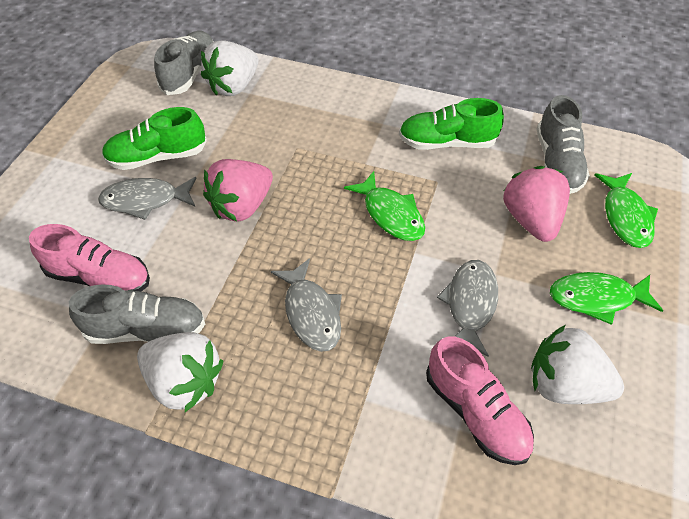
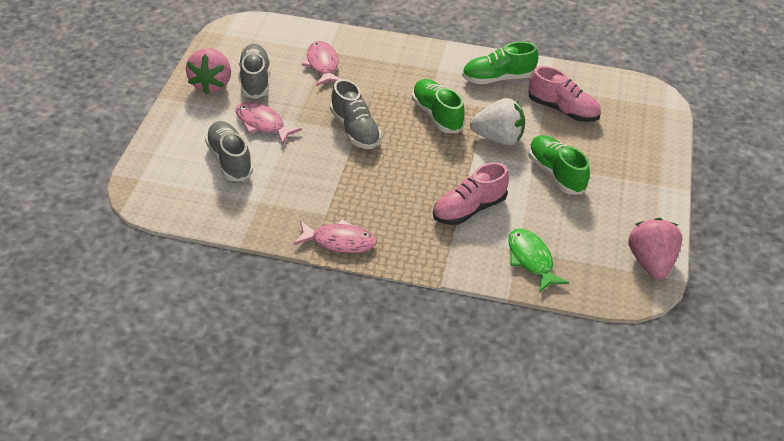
green fish: [344,171,425,241] [550,272,663,325] [594,173,658,248] = 3 -> [508,229,569,292] = 1
green shoe: [102,107,207,170] [399,98,504,150] = 2 -> [412,79,465,133] [462,41,538,84] [529,135,590,195] = 3
grey fish: [98,177,197,220] [271,258,342,352] [437,260,498,357] = 3 -> none = 0
pink fish: none = 0 -> [236,102,302,145] [293,219,377,253] [302,41,340,86] = 3
white strawberry: [137,332,224,412] [201,40,259,96] [531,325,624,404] = 3 -> [470,98,525,145] = 1

